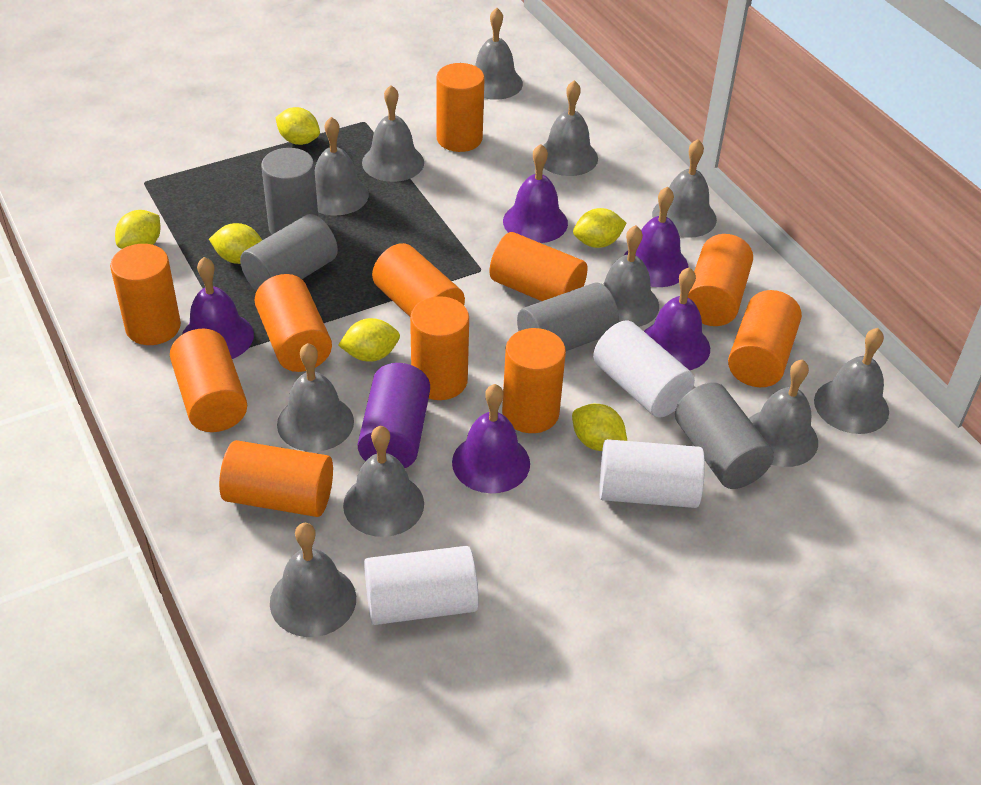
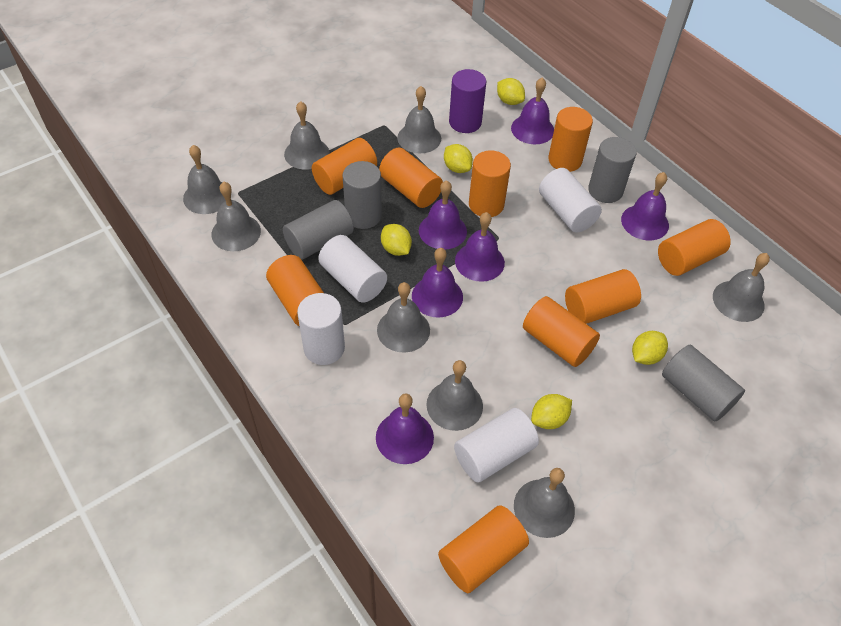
grey bell: [270,523,356,637] [277,343,354,452] [315,117,369,215] [343,426,424,537] [362,85,424,182] [475,8,523,100] [543,80,598,176] [603,225,659,327] [652,139,717,238] [749,359,818,467] [814,328,889,434] = 11 -> [183,145,226,214] [211,182,261,251] [284,101,329,170] [377,282,430,353] [397,86,441,153] [426,360,483,431] [514,468,575,538] [713,253,770,322] = 8
orange cylinder: [110,244,181,345] [170,329,247,432] [219,440,333,517] [255,274,332,372] [372,243,465,317] [410,296,469,400] [436,63,485,152] [489,232,588,301] [502,328,566,433] [688,234,753,326] [728,290,802,387] = 11 -> [266,255,324,326] [312,138,377,195] [379,148,443,208] [438,505,529,593] [469,150,511,217] [523,296,600,367] [548,107,593,172] [565,269,641,324] [658,219,731,276] = 9
purple bell: [182,257,254,359] [452,384,530,493] [503,144,568,243] [623,186,688,287] [644,267,710,370] = 5 -> [376,394,434,464] [412,248,463,318] [419,180,467,249] [455,212,505,282] [511,78,554,144] [621,172,669,240] = 6
white cylinder: [364,546,479,625] [593,320,695,418] [599,439,705,508] = 3 -> [297,293,345,365] [318,235,387,303] [454,408,539,483] [539,168,602,232] = 4
yellow lemon: [115,210,160,249] [209,223,262,264] [276,107,320,145] [338,318,400,362] [572,404,627,451] [573,208,627,248] = 6 -> [381,224,412,256] [444,144,473,173] [497,78,525,105] [531,394,572,429] [632,331,668,365] = 5

